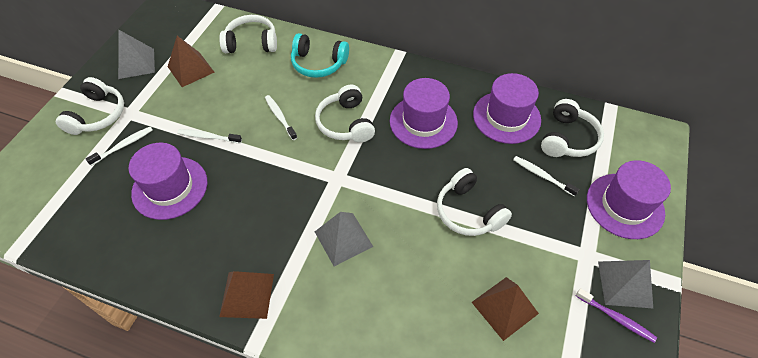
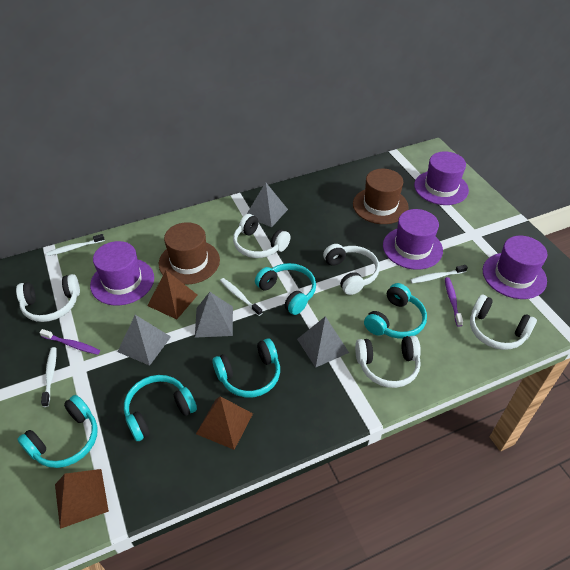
brown hat: none = 0 -> [159,222,220,285] [353,169,409,224] = 2
grey pyramid: [118,30,155,79] [315,212,373,266] [598,260,653,308] = 3 -> [117,315,171,366] [195,292,233,338] [247,182,288,227] [297,316,349,368] = 4
purple toothbrush: [576,288,657,343] = 1 -> [39,329,100,355] [445,277,463,327] = 2
turquoise headphones: [291,33,349,78] = 1 -> [17,395,98,468] [124,375,197,441] [212,338,280,398] [255,263,316,315] [364,283,427,339] = 5

